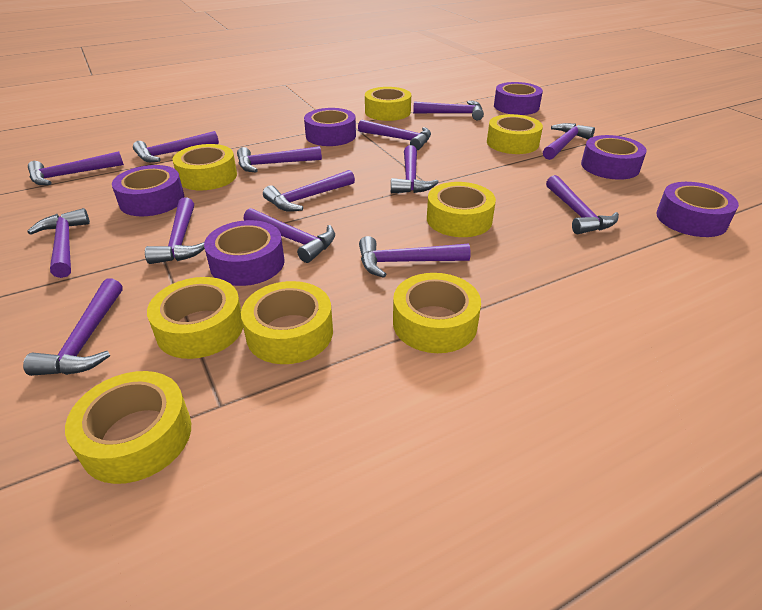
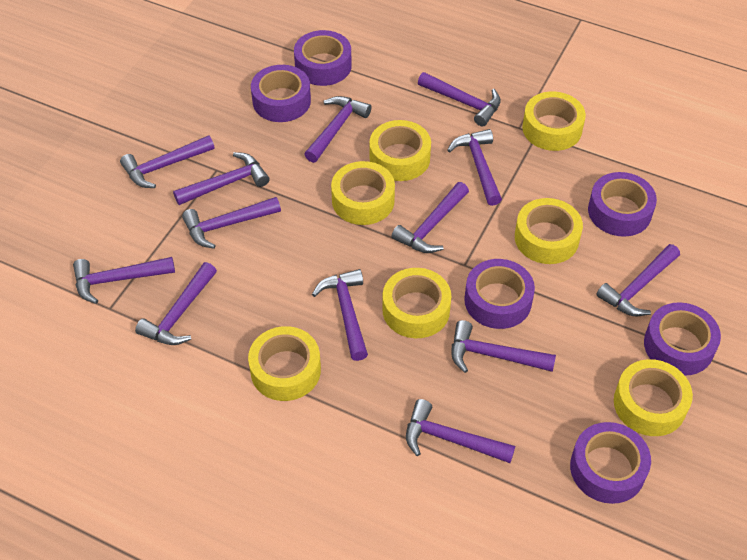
purple hammer: [23,279,122,376] [27,208,90,278] [28,151,124,185] [133,131,219,162] [145,197,205,264] [237,146,322,172] [243,208,335,263] [263,170,355,212] [358,119,431,150] [359,236,471,278] [391,145,439,193] [413,101,484,120] [543,123,595,160] [546,175,619,234] = 14 -> [73,257,175,304] [120,135,215,188] [135,262,217,345] [173,152,270,205] [182,197,281,249] [304,96,372,163] [312,269,368,361] [392,182,469,253] [406,399,515,463] [418,72,501,127] [448,129,502,206] [451,320,556,373] [596,244,680,316] = 13
yellow tape: [65,371,191,484] [147,277,243,359] [172,144,237,190] [241,281,333,364] [365,87,411,121] [393,273,481,353] [427,182,496,237] [487,114,543,154] = 8 -> [248,326,321,401] [331,161,395,225] [369,120,431,181] [382,268,451,338] [515,198,583,264] [522,92,586,151] [614,359,693,436] = 7

